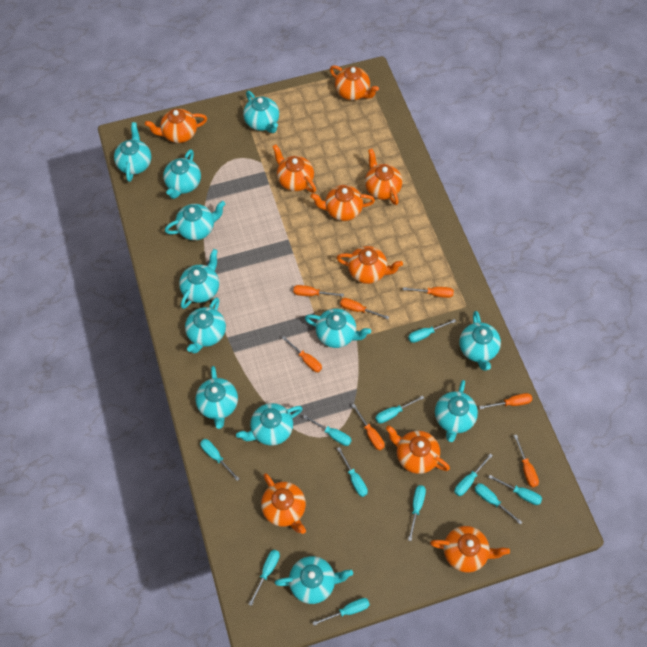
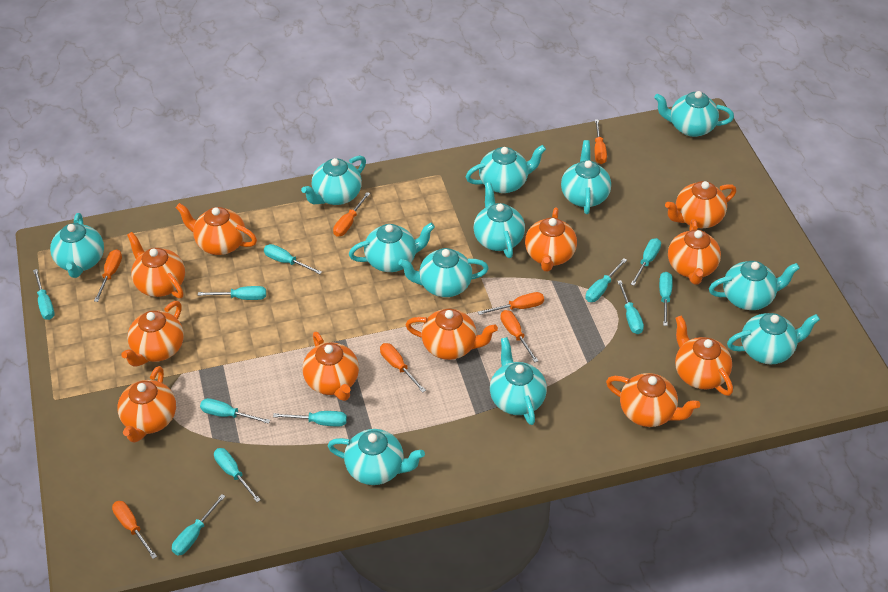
orange teapot: [145,109,207,143] [261,473,306,534] [272,144,316,193] [310,185,375,221] [330,65,379,100] [337,246,403,284] [365,148,402,205] [386,425,450,474] [430,526,510,573] = 9 -> [117,366,176,443] [121,301,184,367] [127,232,185,299] [176,203,257,255] [303,332,359,401] [406,309,498,360] [525,207,577,272] [606,373,700,427] [665,181,736,228] [668,219,721,285] [675,316,733,396] = 11

